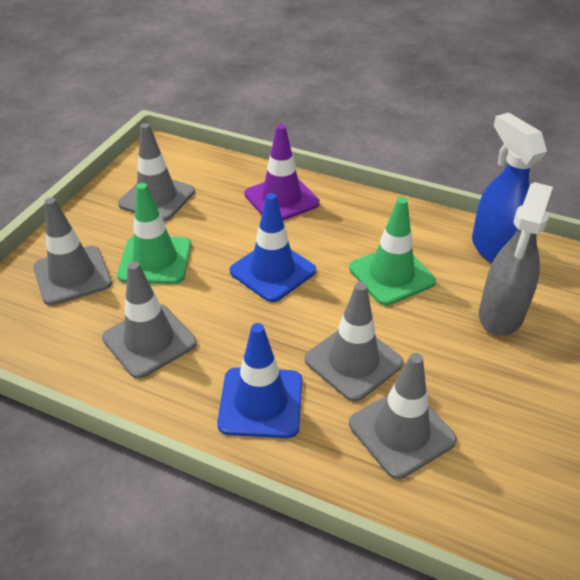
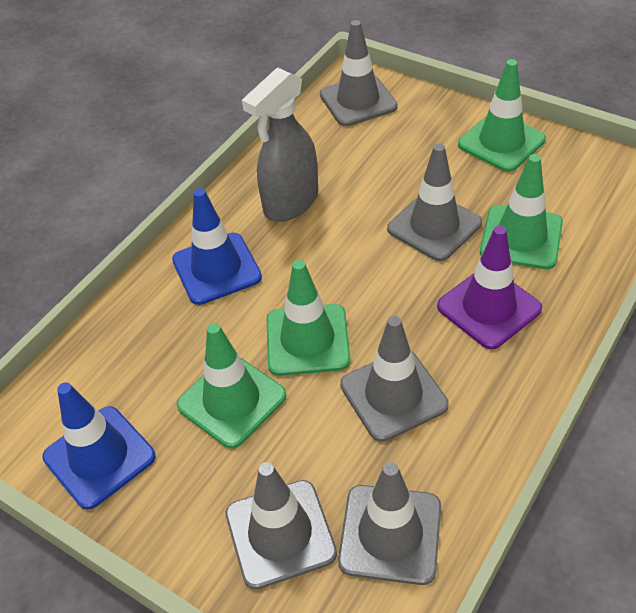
blue spray bottle: [472,113,547,263] = 1 -> none = 0
green traffic cone: [117,183,191,284] [349,197,436,306] = 2 -> [177,323,286,449] [266,260,350,376] [458,59,546,172] [480,154,563,269] = 4

